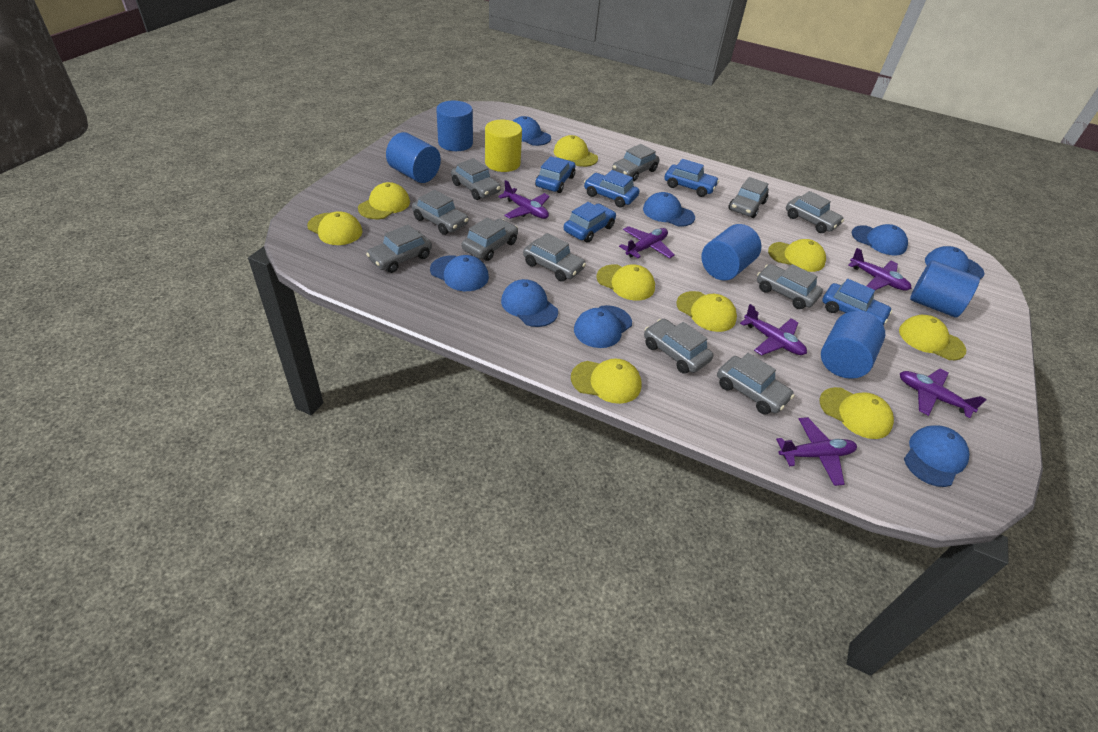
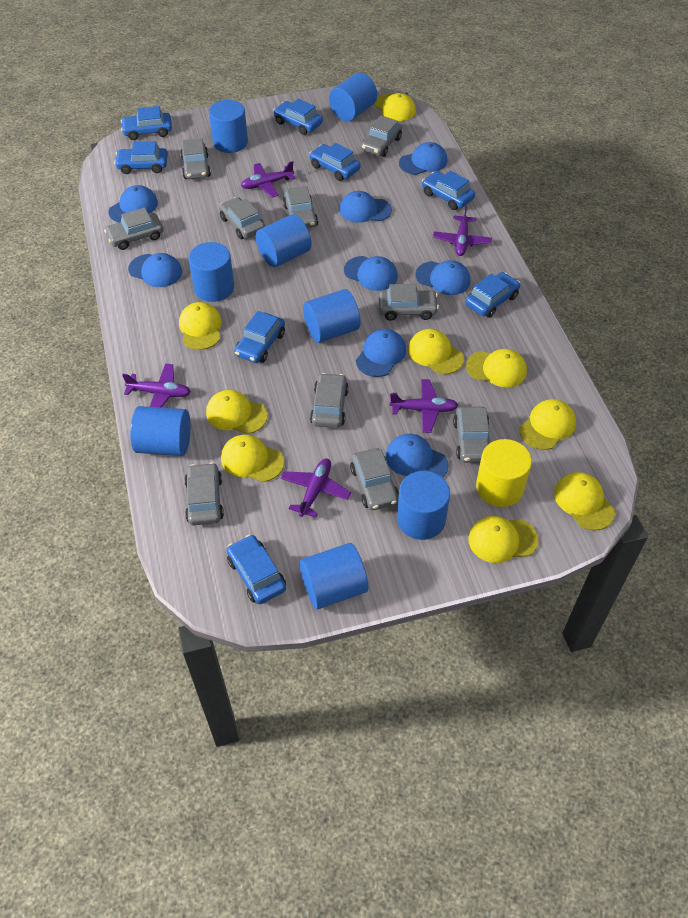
blue car: [535,156,575,193] [564,202,616,243] [584,170,639,207] [665,159,719,197] [822,279,893,325] = 5 -> [114,141,168,174] [121,106,172,140] [227,534,286,604] [234,311,285,363] [273,99,323,135] [309,143,361,181] [422,171,475,210] [465,272,520,318] = 8
blue cylinder: [386,132,441,183] [436,101,473,151] [701,224,761,281] [821,311,885,379] [910,260,980,318] = 5 -> [130,406,191,456] [188,242,234,302] [209,100,248,153] [256,214,312,267] [299,543,368,610] [303,289,361,343] [329,73,377,121] [397,471,450,540] = 8
grey car: [366,225,432,273] [412,190,469,235] [451,158,501,200] [462,218,518,261] [523,233,586,282] [612,144,659,181] [644,319,713,374] [717,353,794,415] [729,177,769,218] [757,264,823,309] [786,191,844,233] = 11 -> [104,208,163,250] [180,138,211,179] [184,462,224,526] [219,197,265,239] [283,186,318,228] [310,373,349,428] [350,448,399,510] [361,115,402,157] [378,284,439,321] [453,407,490,462] = 10
purple plane: [498,180,550,219] [619,226,675,258] [740,304,807,355] [776,417,857,486] [848,248,911,291] [900,369,987,418] = 6 -> [122,363,191,408] [241,161,295,197] [281,458,351,518] [390,379,459,433] [433,206,492,256] = 5

